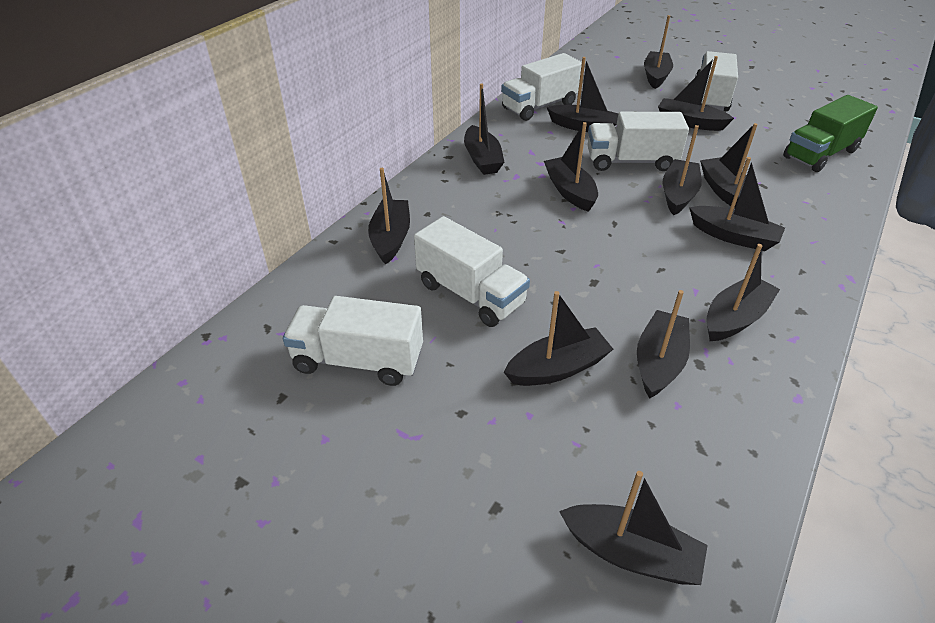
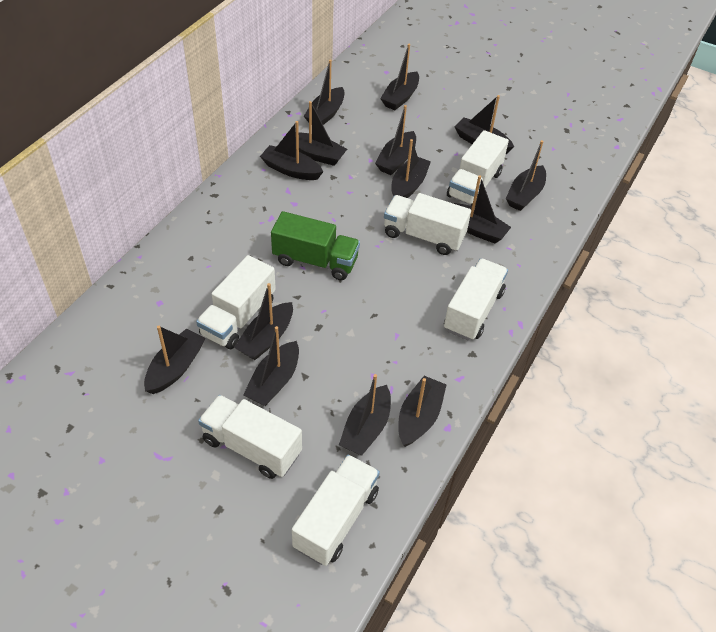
black boat: [368,168,410,265] [464,83,504,175] [504,291,613,386] [544,122,598,212] [547,57,618,132] [559,471,708,585] [637,290,690,399] [644,15,673,89] [658,56,734,131] [663,125,702,215] [689,157,785,251] [700,123,758,208] [706,244,780,341] = 13 -> [144,326,206,394] [234,283,293,360] [243,326,299,406] [260,121,323,180] [295,101,347,166] [304,60,345,125] [339,374,391,455] [375,105,416,175] [380,44,419,110] [391,139,431,198] [398,376,447,447] [453,175,511,244] [454,95,514,154] [506,140,546,211] = 14
white truck: [283,296,423,386] [414,216,530,327] [501,53,582,121] [587,112,689,171] [695,51,738,111] = 5 -> [196,255,276,349] [198,395,302,479] [292,454,380,566] [384,193,471,255] [444,258,508,341] [447,130,509,207] = 6

